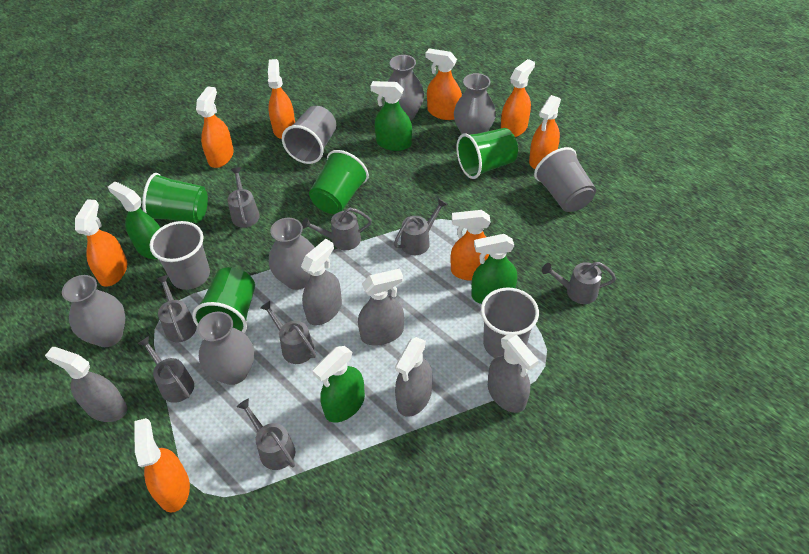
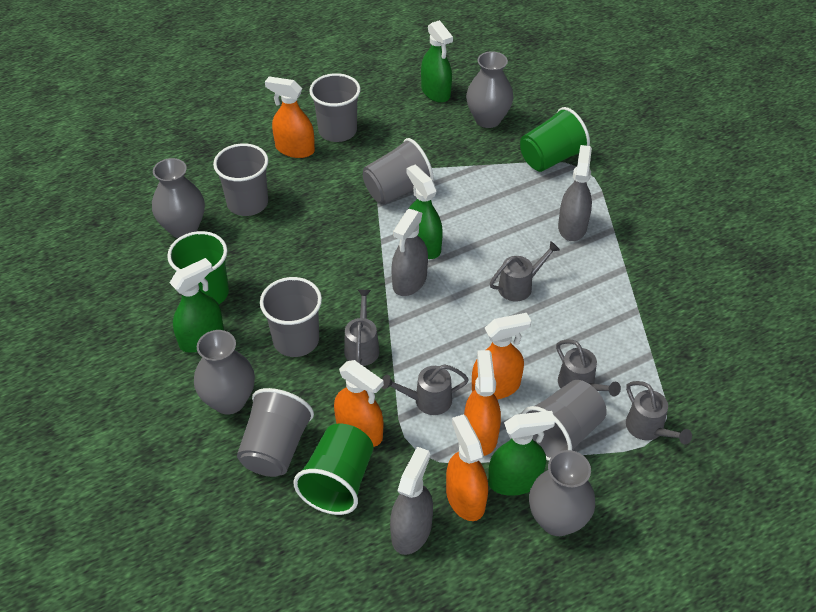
green cup: [142,173,208,223] [193,267,255,333] [309,150,369,214] [456,128,518,179] = 4 -> [167,231,229,304] [293,423,373,515] [520,107,590,172] = 3
grey cup: [150,221,210,290] [282,106,336,164] [481,288,539,358] [534,147,596,212] = 4 -> [213,143,269,216] [237,388,314,477] [260,277,322,357] [309,73,361,142] [363,138,434,204] [521,380,607,461] = 6
grey spray bottle: [45,347,127,422] [301,239,342,326] [358,269,404,345] [395,337,433,417] [488,333,539,413] = 5 -> [390,447,433,555] [391,209,428,296] [558,145,592,241] = 3
grey vase: [62,275,125,347] [197,312,254,385] [269,218,315,290] [384,55,424,121] [454,73,496,134] = 5 -> [152,158,205,238] [194,330,255,414] [466,51,513,128] [529,450,595,536] = 4
grey watering can: [137,336,194,403] [156,275,197,342] [227,167,260,228] [237,398,295,470] [260,301,316,364] [302,208,372,250] [394,198,448,255] [542,262,616,304] = 8 -> [344,289,380,366] [382,364,469,415] [490,241,560,301] [556,340,621,396] [626,381,692,444] = 5
orange spray bottle: [75,199,127,287] [134,418,190,512] [196,86,234,168] [268,59,295,139] [426,48,462,120] [450,210,491,281] [501,59,535,137] [529,95,561,169] = 8 -> [265,77,315,158] [334,360,384,447] [446,414,488,521] [464,350,501,456] [472,313,531,399] = 5

